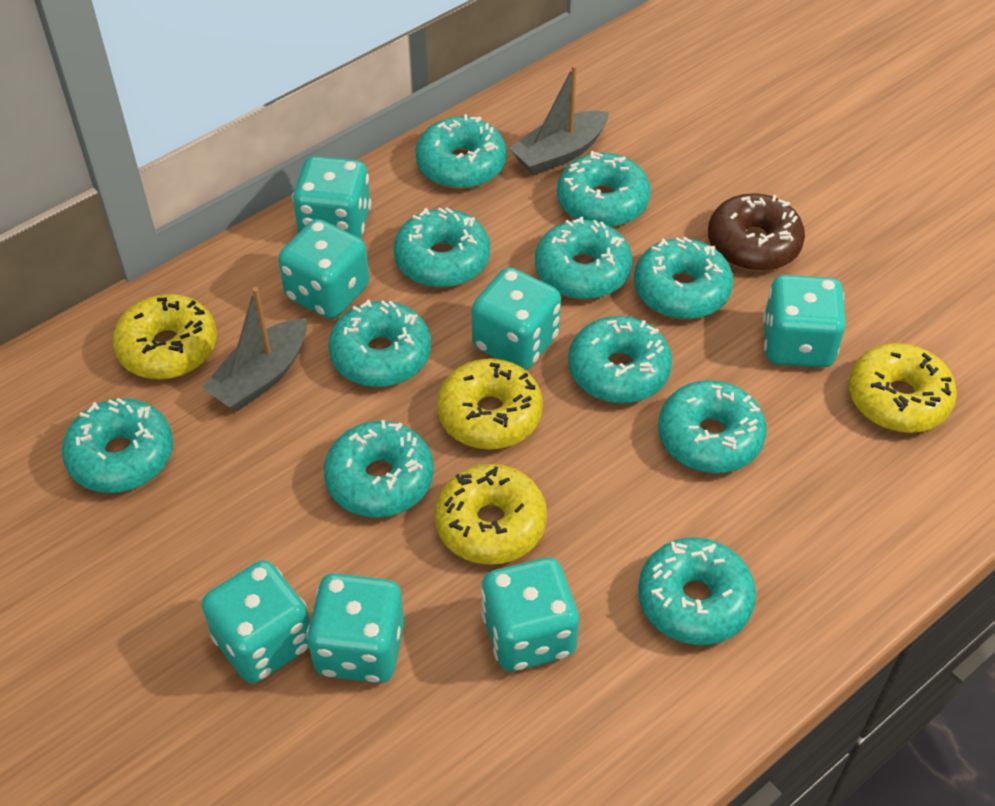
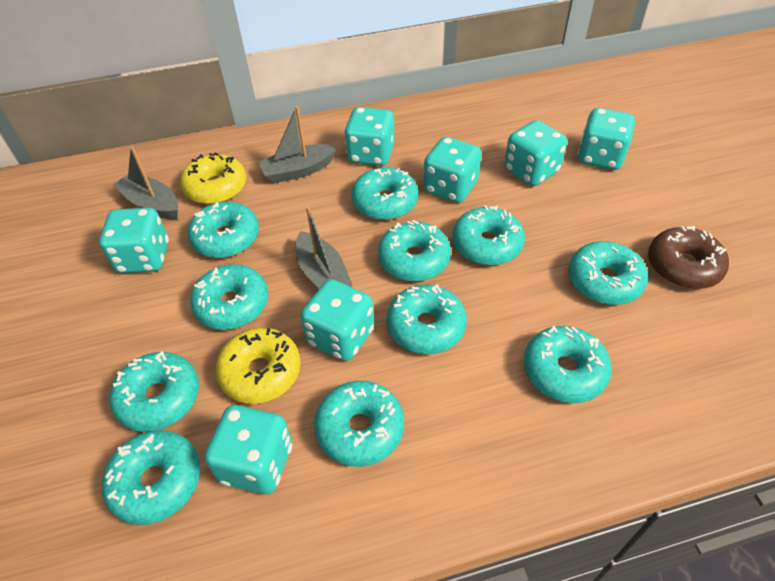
grey boat: [202,287,307,411] [509,65,609,175] = 2 -> [113,146,178,219] [258,106,337,183] [296,206,353,288] = 3
yellow donut: [113,294,217,380] [435,464,547,565] [437,358,543,450] [849,343,957,433] = 4 -> [180,152,247,204] [215,328,301,404] = 2

